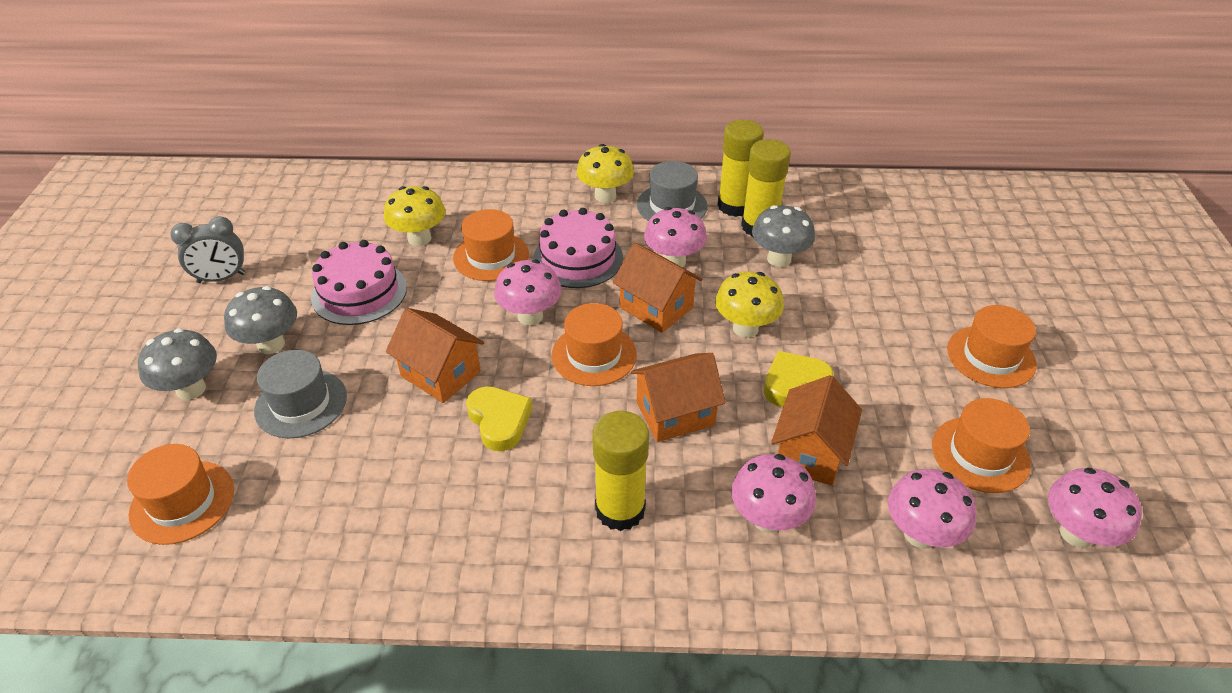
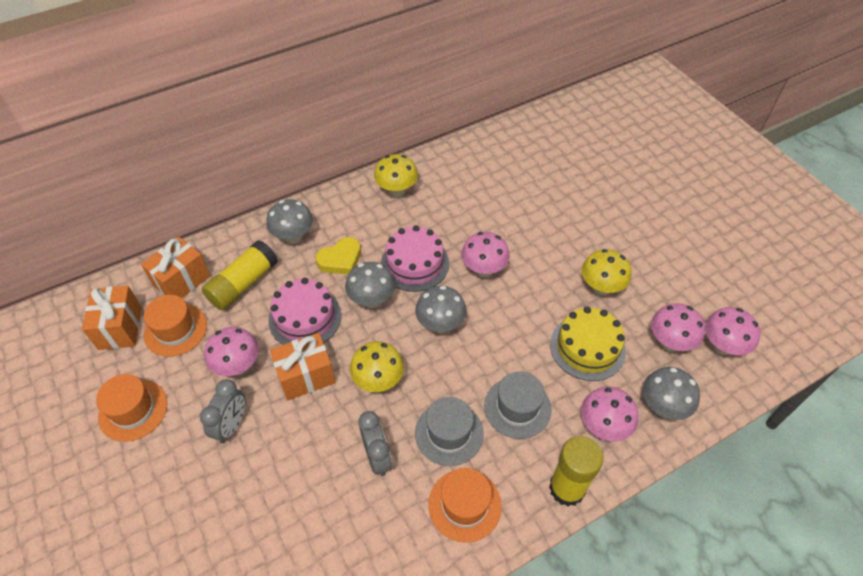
grey clock: [170,216,246,283] = 1 -> [200,379,245,444] [358,411,392,476] = 2
grey mushroom: [137,328,217,400] [224,286,297,354] [752,205,815,267] = 3 -> [266,199,313,244] [345,262,395,308] [415,286,467,333] [642,367,700,420] = 4
orange gift: none = 0 -> [82,285,142,350] [141,237,211,298] [270,333,336,400] = 3
orange hat: [127,444,234,545] [453,209,529,281] [552,303,637,386] [932,398,1031,493] [947,305,1037,388] = 5 -> [96,374,167,442] [144,295,207,357] [428,468,502,543] = 3
orange house: [386,308,484,403] [612,243,703,333] [631,353,726,442] [771,375,862,486] = 4 -> none = 0
yellow cake: none = 0 -> [550,306,626,381] = 1
yellow glue stick: [592,411,649,531] [717,120,764,217] [741,139,791,237] = 3 -> [202,240,278,310] [549,436,603,506] = 2
yellow heart: [466,386,533,451] [764,351,834,407] = 2 -> [315,237,361,274] = 1

